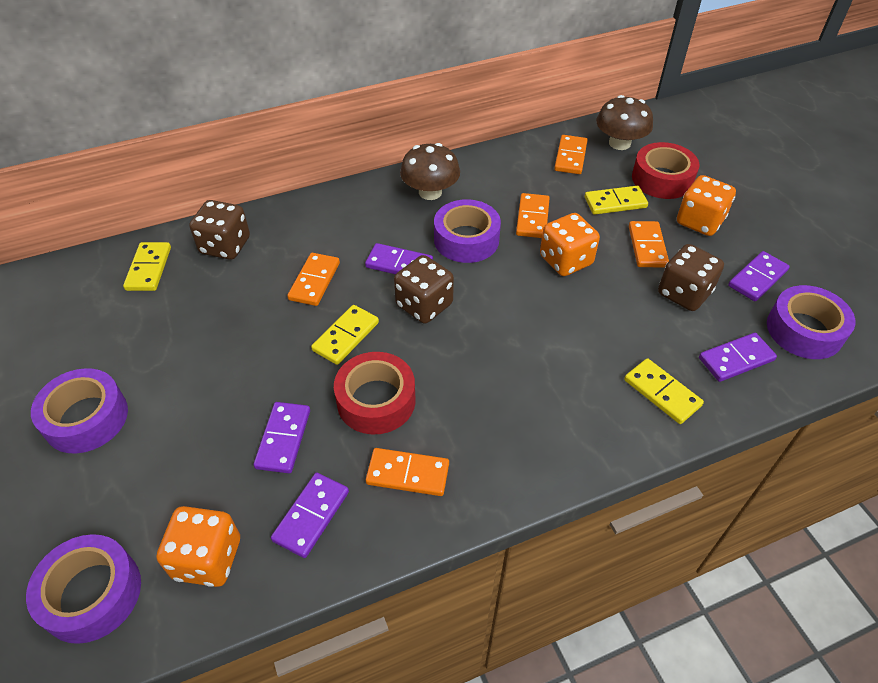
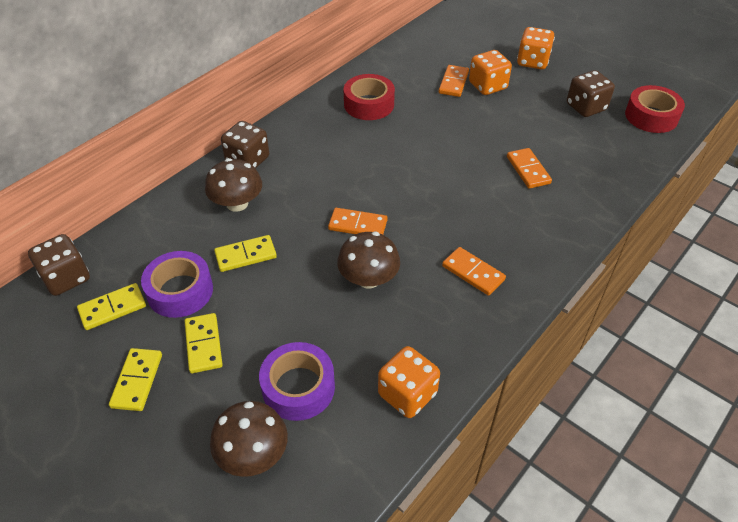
brown mushroom: [400,143,460,200] [596,95,653,150] = 2 -> [205,158,262,212] [210,401,288,477] [337,232,400,288] = 3
orange domino: [287,253,340,306] [366,448,449,496] [516,193,550,238] [554,135,588,174] [629,221,669,268] = 5 -> [328,208,387,235] [439,65,469,97] [442,247,506,296] [507,148,552,189] = 4
purple domino: [254,402,310,473] [271,473,349,558] [365,243,433,274] [699,333,777,382] [728,251,790,301] = 5 -> none = 0
purple tape: [26,534,141,644] [31,368,128,454] [434,199,501,263] [767,285,856,359] = 4 -> [141,251,213,318] [259,342,335,421] = 2

